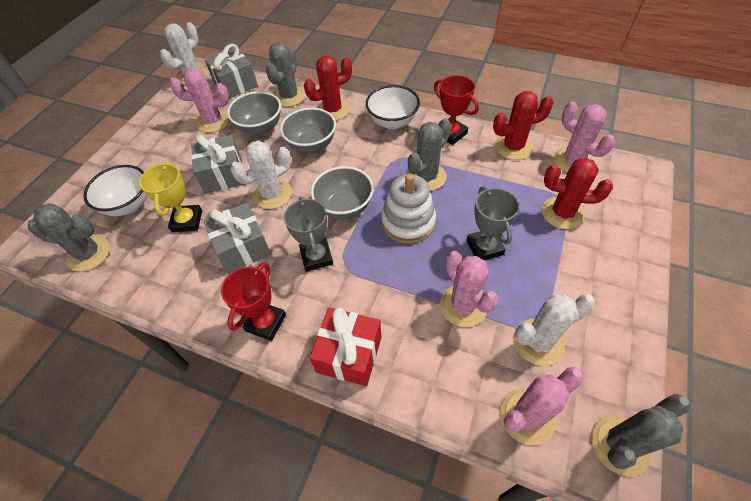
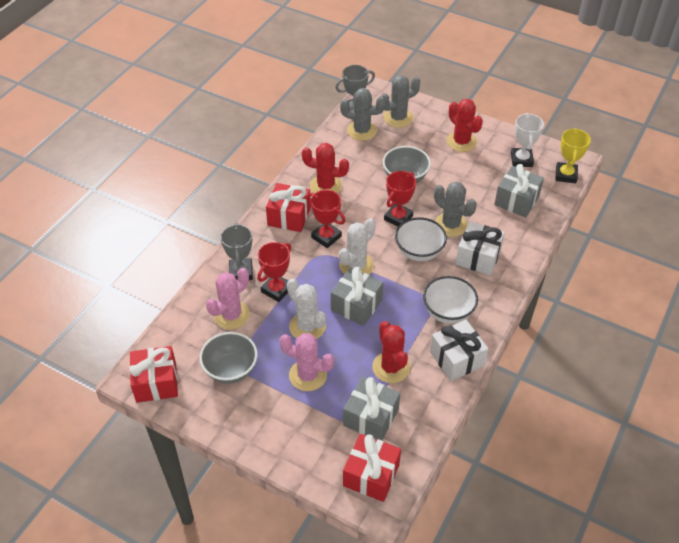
grey bowl: [227,91,281,135] [280,107,336,153] [311,166,374,220] = 3 -> [199,332,257,384] [383,146,431,183] = 2
grey cactus: [27,203,110,272] [266,43,306,107] [408,118,451,191] [591,394,690,476] = 4 -> [340,88,386,141] [381,75,420,128] [434,182,477,237] = 3
pink cactus: [170,68,230,133] [440,251,498,327] [500,367,584,445] [554,102,615,173] = 4 -> [206,268,250,330] [279,333,334,391] = 2
red gift: [309,308,382,386] = 1 -> [129,346,178,403] [266,183,311,232] [343,434,401,502] = 3
red trophy: [221,263,286,341] [434,75,479,145] = 2 -> [257,242,291,302] [307,190,346,248] [384,171,416,227] = 3
white cactus: [160,22,208,85] [230,141,292,209] [513,294,595,366] = 3 -> [287,278,326,339] [339,218,376,275] = 2
white gift: none = 0 -> [430,320,488,381] [456,222,505,275] = 2
white stacking toy: [381,174,436,244] = 1 -> none = 0
white trophy: none = 0 -> [511,113,544,167] = 1

